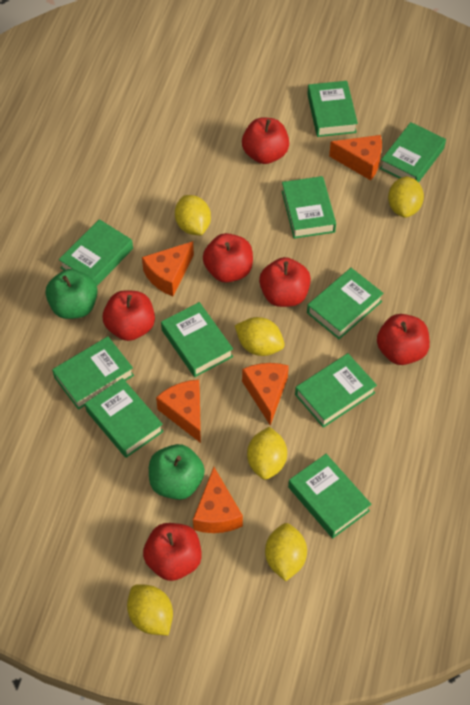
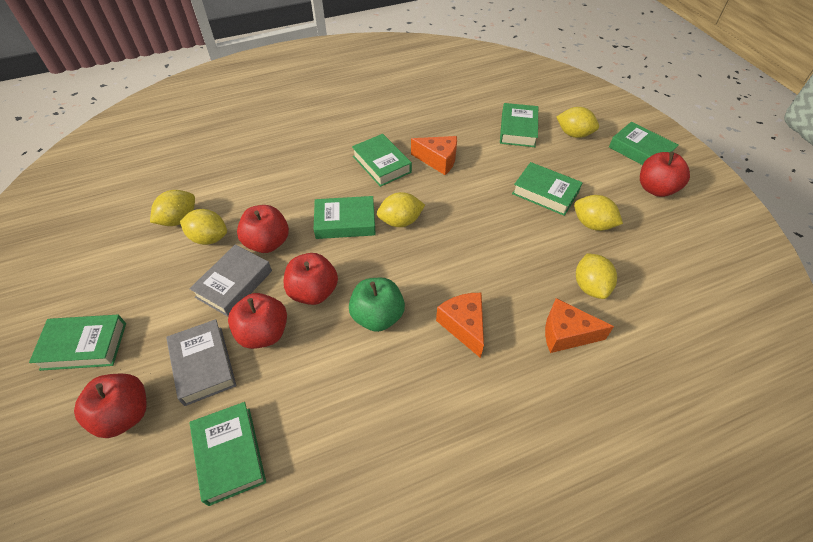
green apple: [46,269,98,319] [149,444,205,500] = 2 -> [349,278,405,332] = 1
green book: [52,337,134,410] [59,219,133,286] [85,378,164,458] [161,302,233,377] [282,176,336,239] [288,454,371,538] [295,353,377,428] [307,81,358,137] [307,268,384,339] [380,122,446,182] = 10 -> [29,315,126,371] [190,402,266,506] [314,196,376,239] [352,134,412,187] [500,103,538,147] [512,162,583,216] [609,122,679,165] = 7
grey book: none = 0 -> [166,319,236,406] [189,244,272,317] = 2
orange cheese: [142,241,194,296] [156,380,201,443] [193,467,243,533] [242,363,289,425] [329,135,382,180] = 5 -> [411,136,457,175] [436,293,484,358] [545,298,614,353] = 3
red apple: [103,290,155,341] [143,523,202,581] [203,233,253,283] [242,118,289,164] [259,257,311,307] [377,314,430,365] = 6 -> [74,373,147,438] [228,293,287,349] [237,205,289,253] [284,253,338,305] [640,152,690,197] = 5

